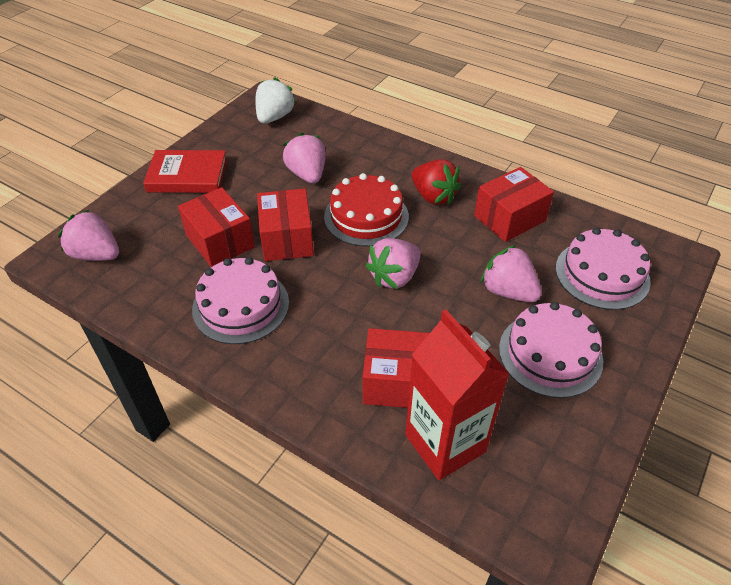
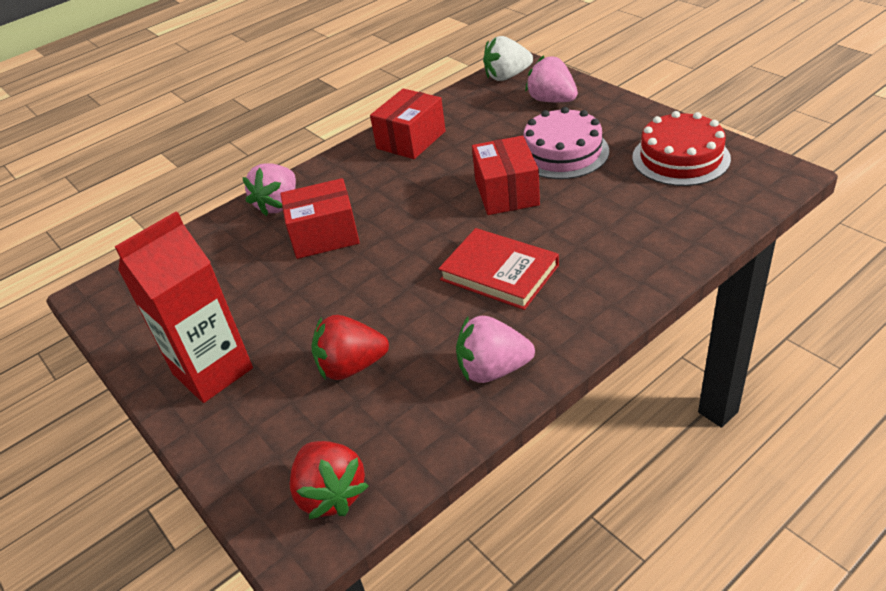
pink cake: [192,257,289,344] [499,302,603,398] [556,228,651,310] = 3 -> [524,107,609,179] = 1
pink strawberry: [58,210,119,261] [283,133,326,184] [365,238,421,289] [481,245,542,302] = 4 -> [242,163,296,216] [456,316,535,383] [525,55,578,102] = 3
red box: [178,187,255,267] [257,188,314,261] [363,328,430,408] [474,167,554,242] = 4 -> [280,178,360,259] [370,89,446,159] [472,136,540,215] = 3
red strawberry: [411,159,461,205] = 1 -> [289,441,368,519] [311,315,389,380] = 2

